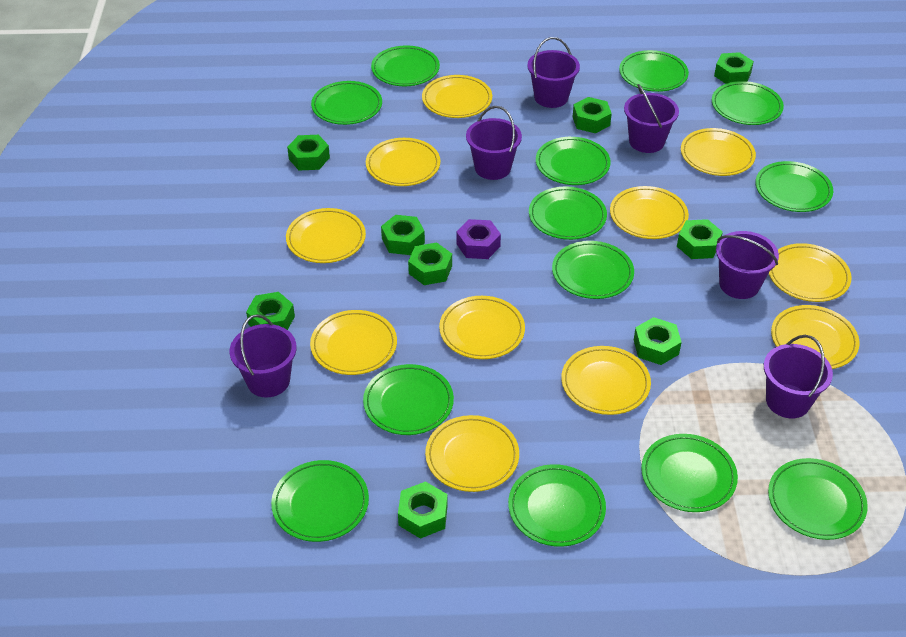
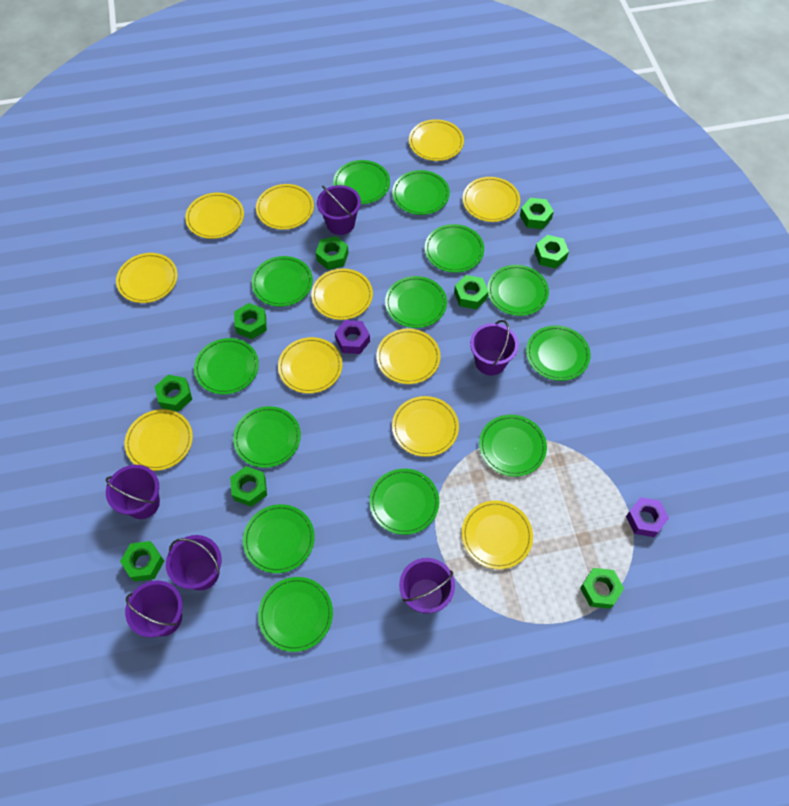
purple nut: [457,219,501,259] = 1 -> [335,320,370,354] [626,497,669,537] = 2

